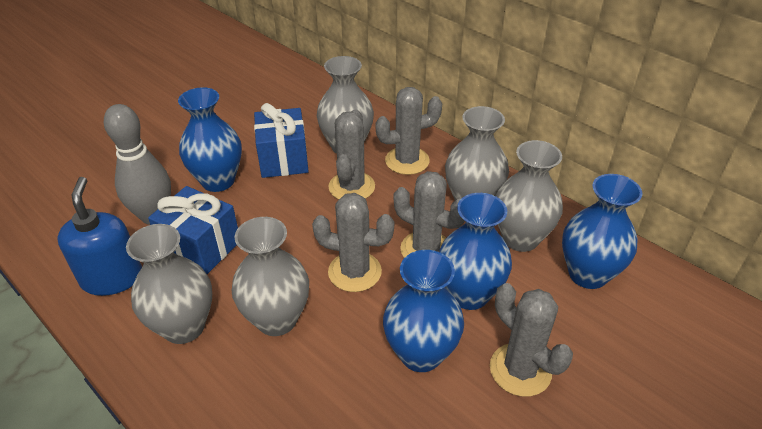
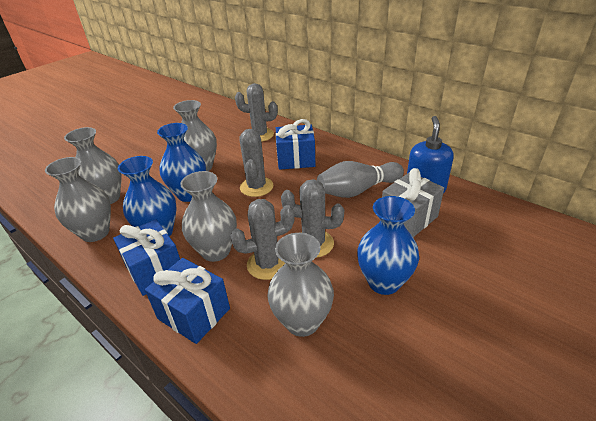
blue gift: [148,186,238,274] [254,103,309,178] = 2 -> [113,219,180,296] [145,258,230,344] [275,119,316,170] = 3
blue vase: [178,87,242,192] [383,250,464,372] [439,193,512,310] [562,174,642,289] = 4 -> [118,156,177,237] [157,123,206,202] [357,196,419,295] = 3
grey cactus: [312,193,394,292] [329,109,375,199] [375,87,442,175] [394,171,465,258] [490,283,573,397] = 5 -> [230,199,295,280] [235,83,278,142] [239,129,273,197] [281,179,344,258] = 4
grey gift: none = 0 -> [382,168,444,237] = 1

